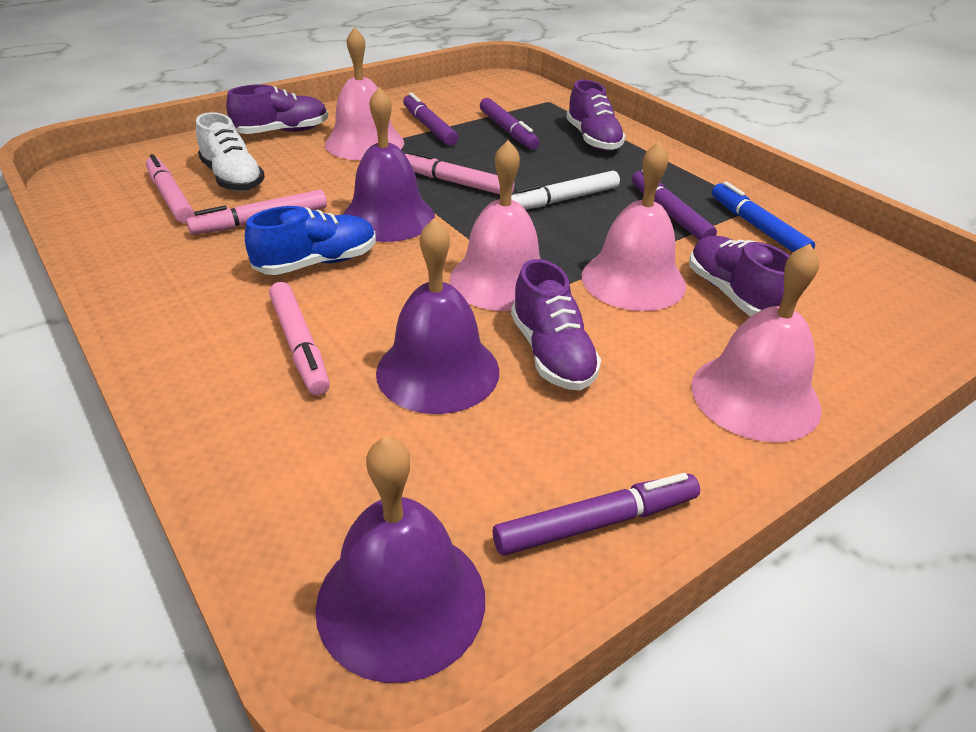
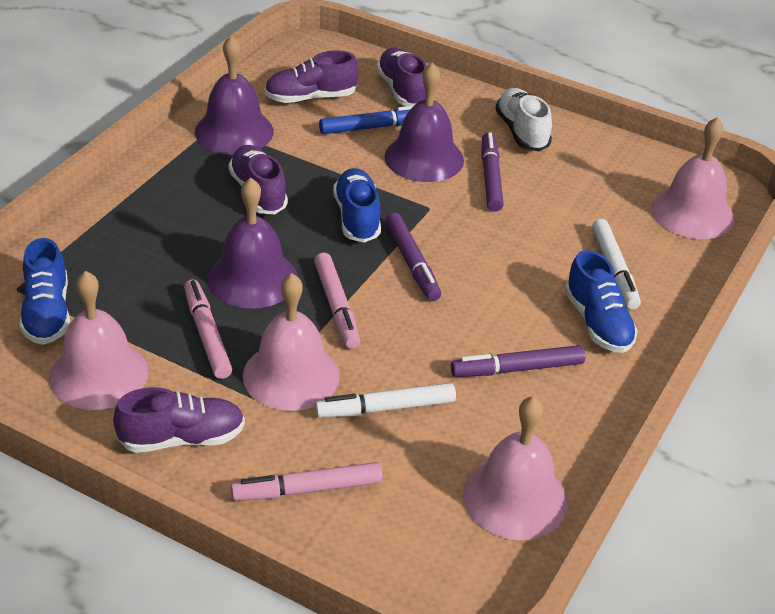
blue shoe: [245,206,376,275] = 1 -> [19,238,70,345] [333,168,381,243] [565,250,638,353] = 3
pink marker: [146,154,194,223] [186,190,327,235] [269,282,330,396] [405,151,514,194] = 4 -> [184,280,232,379] [231,462,383,501] [314,253,360,349] = 3
purple marker: [403,93,458,146] [480,98,539,149] [493,473,700,556] [632,169,717,240] = 4 -> [385,213,441,301] [451,345,585,377] [481,132,504,212] = 3
white marker: [511,171,620,209] = 1 -> [315,383,456,418] [592,219,641,310] = 2

